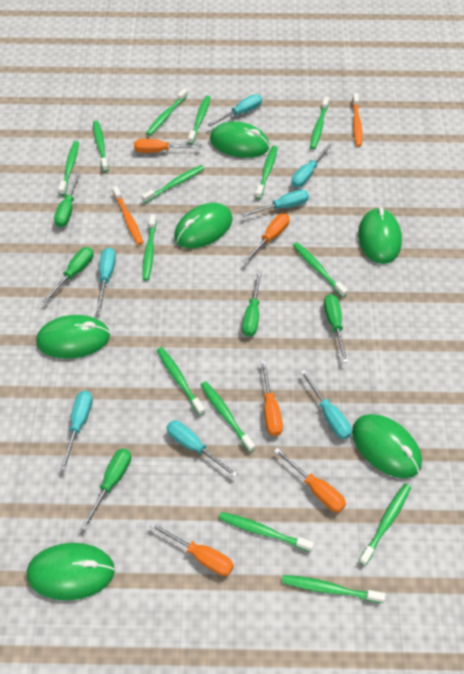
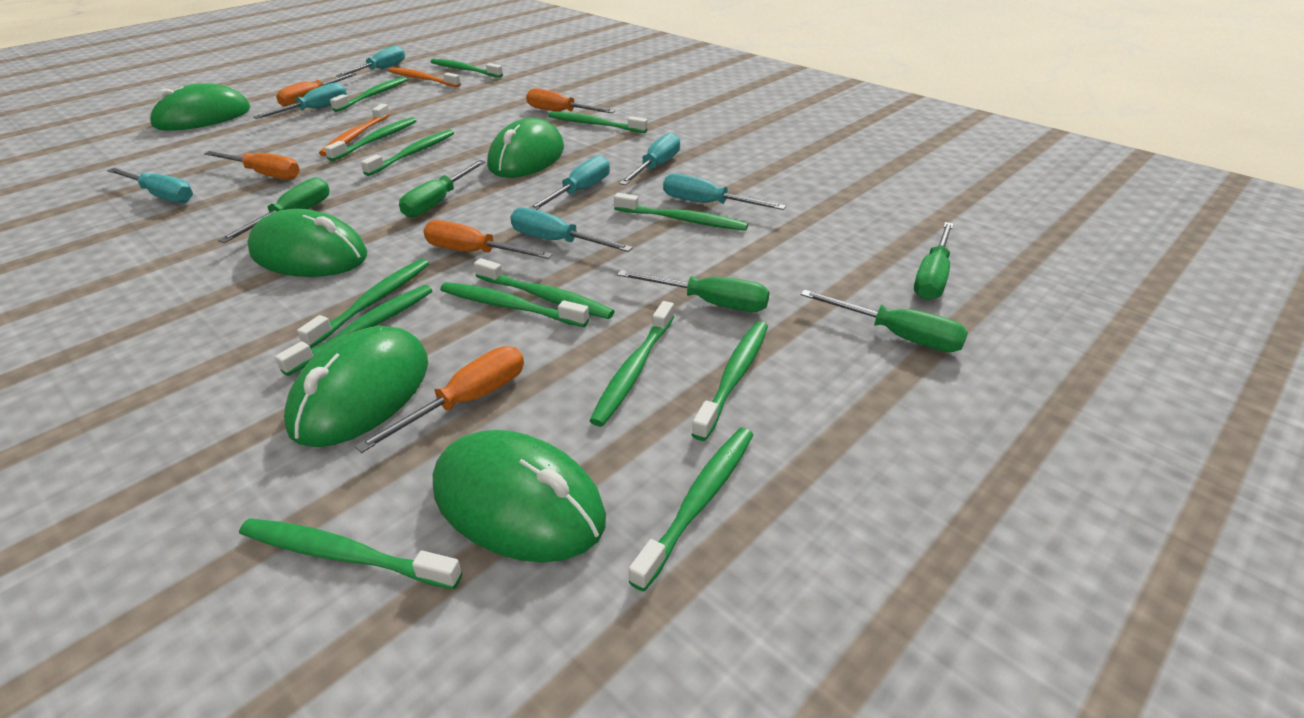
green mouse: [27,543,115,600] [36,315,110,359] [174,203,233,248] [210,121,270,158] [352,414,422,478] [358,207,402,264] = 6 -> [149,84,250,131] [247,209,367,277] [284,326,428,447] [433,430,606,562] [487,118,564,178] = 5

